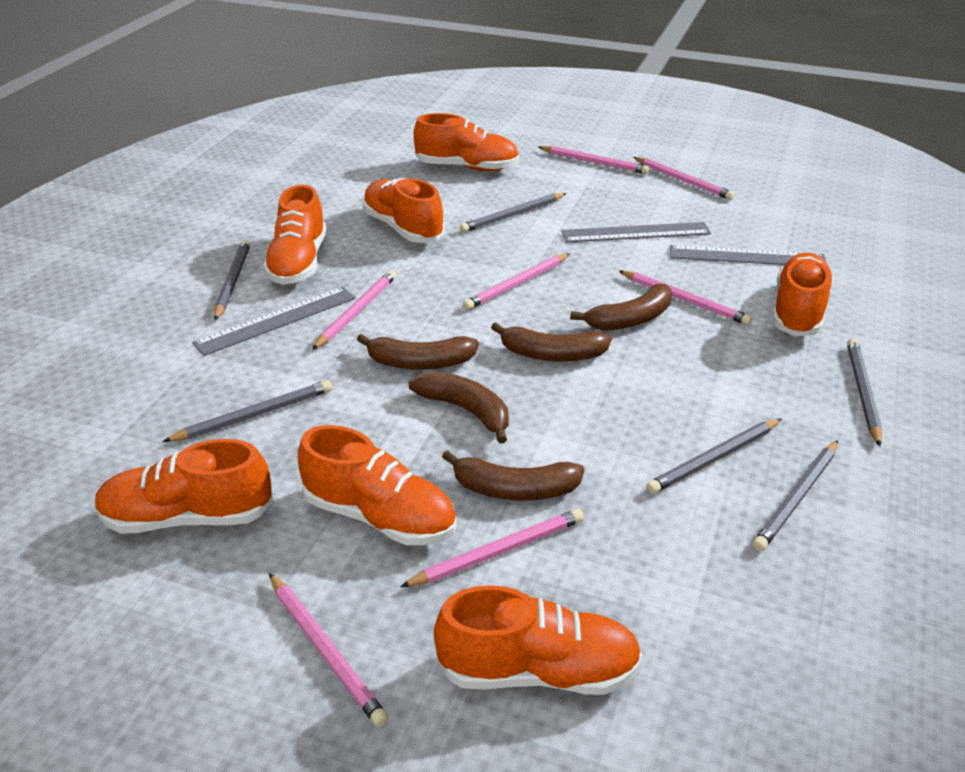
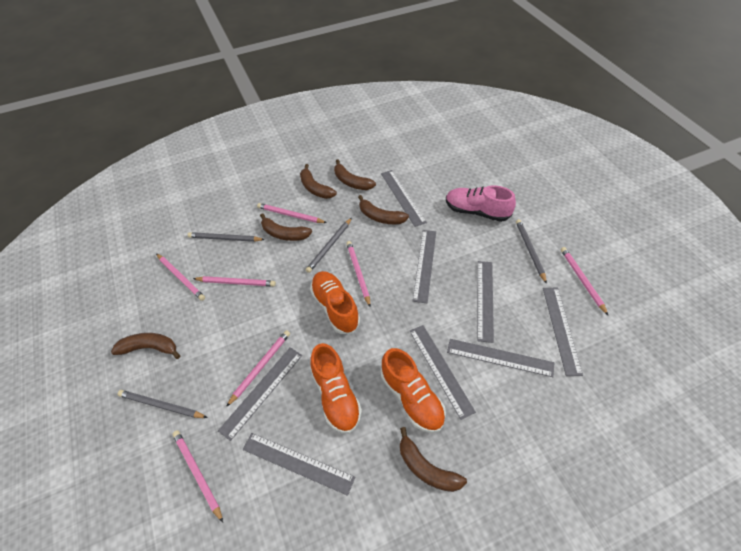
brown banana: [357,334,479,370] [409,371,509,443] [442,450,584,501] [491,322,611,362] [570,284,672,331] = 5 -> [111,333,180,359] [260,213,312,241] [300,164,337,199] [334,159,376,190] [358,195,409,224] [400,427,467,492] = 6
grey pencil: [162,380,332,442] [214,240,250,320] [460,193,567,233] [646,418,782,494] [752,440,838,551] [847,338,882,447] = 6 -> [117,390,208,418] [188,232,265,242] [306,218,352,273] [516,219,547,284] = 4
grey ruler: [192,287,356,356] [562,222,711,243] [670,245,826,265] = 3 -> [218,347,302,441] [242,433,355,496] [381,170,427,227] [409,325,476,420] [413,230,436,303] [447,339,554,377] [477,261,494,343] [543,288,583,376] = 8
orange shoe: [95,439,273,534] [263,184,326,285] [298,425,457,545] [363,178,445,243] [413,113,519,171] [434,585,642,695] [772,253,834,337] = 7 -> [310,271,360,334] [311,343,362,434] [381,348,446,433] = 3
pink shoe: none = 0 -> [446,186,516,222] = 1

